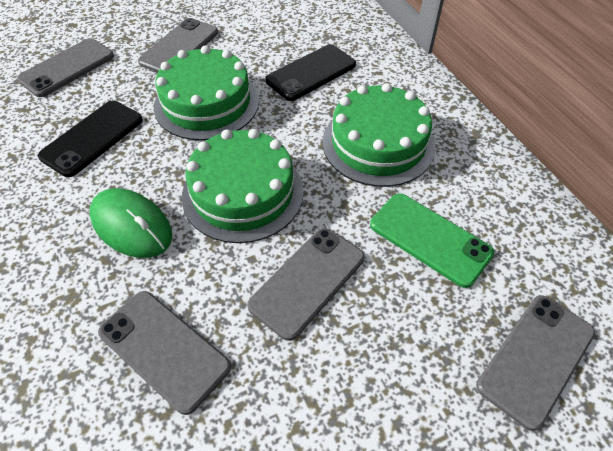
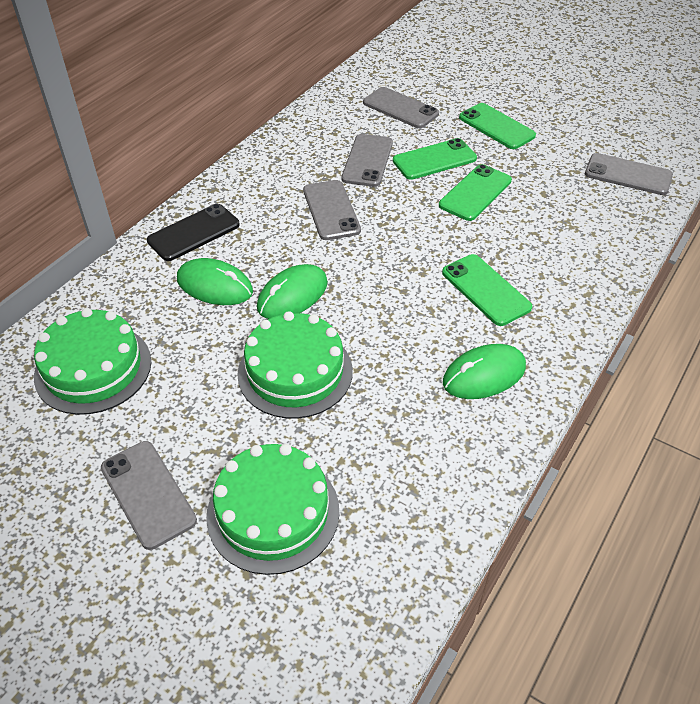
black phone: [38,101,143,177] [266,44,356,101] = 2 -> [147,204,240,261] = 1
green mouse: [90,188,172,258] = 1 -> [177,258,253,305] [257,264,328,319] [443,344,526,399] = 3
green phone: [370,193,494,288] = 1 -> [393,138,477,180] [439,164,512,221] [442,254,532,326] [459,103,536,149] = 4

